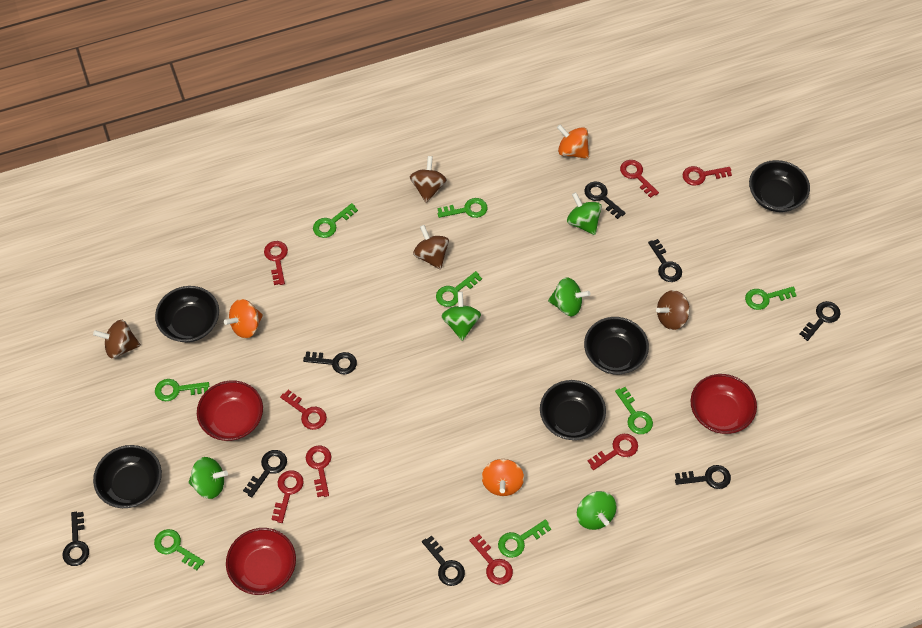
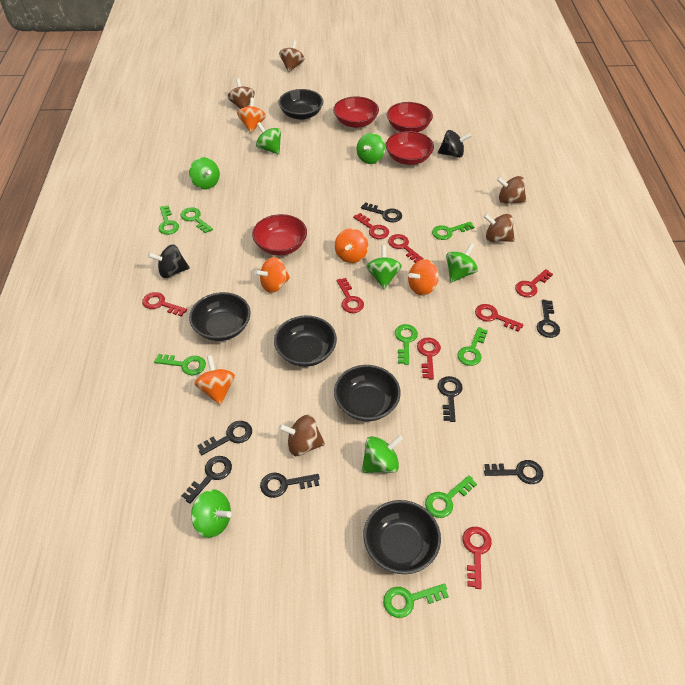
black key: [63,512,89,566] [243,450,287,498] [303,351,357,374] [422,535,465,586] [584,181,626,219] [648,239,682,282] [675,465,731,489] [800,301,840,341] = 8 -> [181,456,232,504] [197,421,252,455] [260,473,320,498] [361,202,402,222] [438,376,463,422] [484,460,543,484] [537,300,560,338] = 7
black spinning top: none = 0 -> [148,244,190,278] [438,130,471,158] = 2
brown spinning top: [93,320,141,358] [410,156,447,203] [413,225,449,270] [656,290,690,330] = 4 -> [228,78,255,109] [279,41,305,72] [279,415,325,456] [484,214,515,242] [497,176,526,204] = 5
green spinning top: [188,457,228,499] [441,292,481,341] [548,277,591,316] [567,192,602,235] [577,491,616,530] = 5 -> [189,157,220,189] [191,489,232,538] [256,122,281,155] [356,133,385,164] [362,435,403,473] [366,245,402,289] [446,243,478,283] = 7
orange spinning top: [224,299,263,338] [482,459,524,496] [557,125,589,159] = 3 -> [195,356,235,405] [237,97,266,133] [254,257,290,293] [334,228,368,263] [408,259,439,296] = 5
red bowl: [197,380,263,441] [226,528,296,595] [691,374,757,434] = 3 -> [252,214,307,256] [333,96,379,128] [386,131,434,165] [387,102,433,132] = 4

